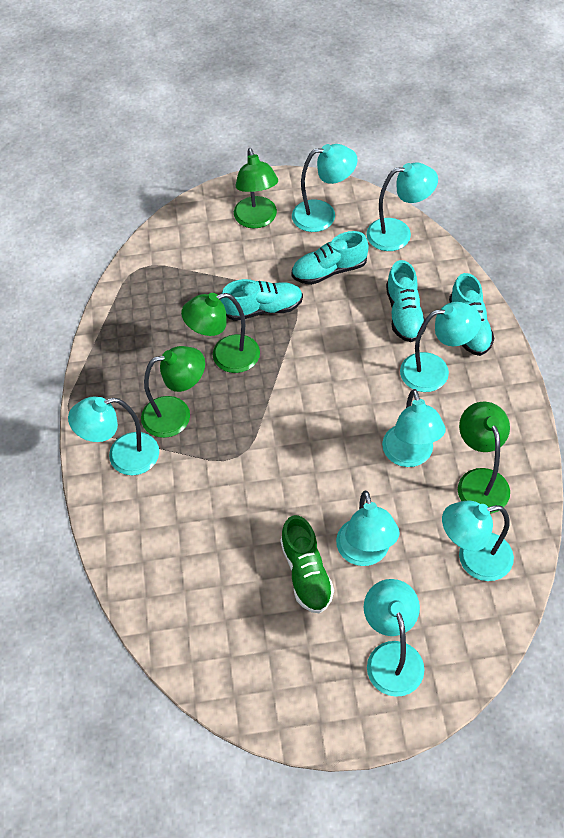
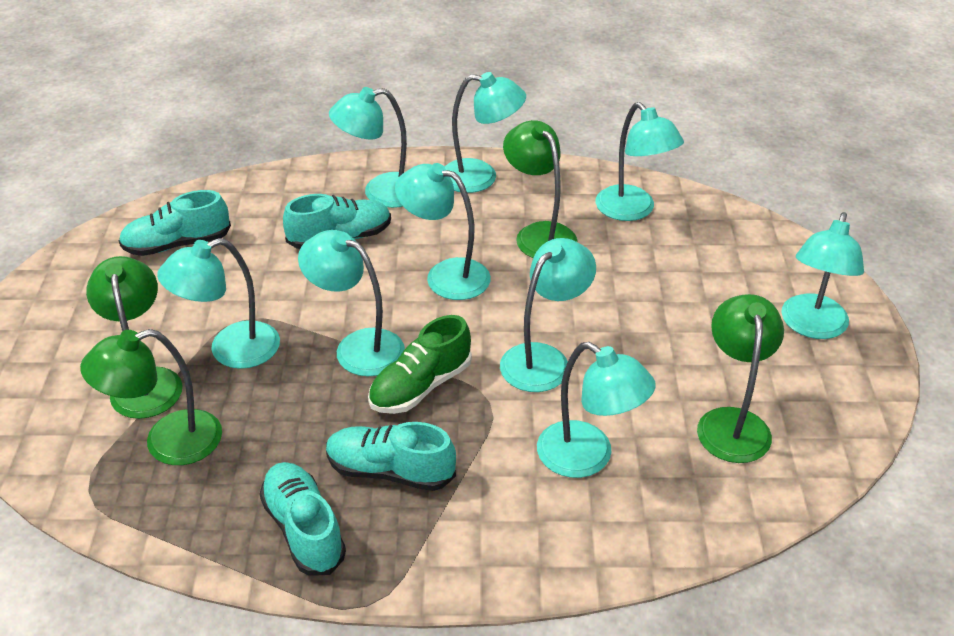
turquoise lamp: [68,397,159,475] [292,144,358,232] [336,491,400,566] [364,579,425,697] [366,163,438,251] [382,389,446,467] [400,302,481,392] [442,501,514,581] = 8 -> [157,238,280,369] [298,230,405,376] [329,87,407,208] [395,163,491,300] [444,72,526,193] [500,238,596,392] [537,342,656,478] [596,102,684,221] [781,212,864,339] = 9

